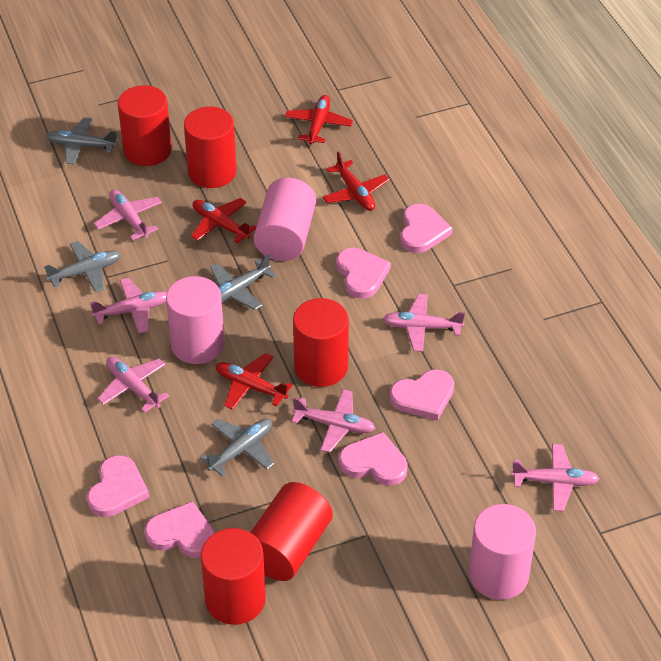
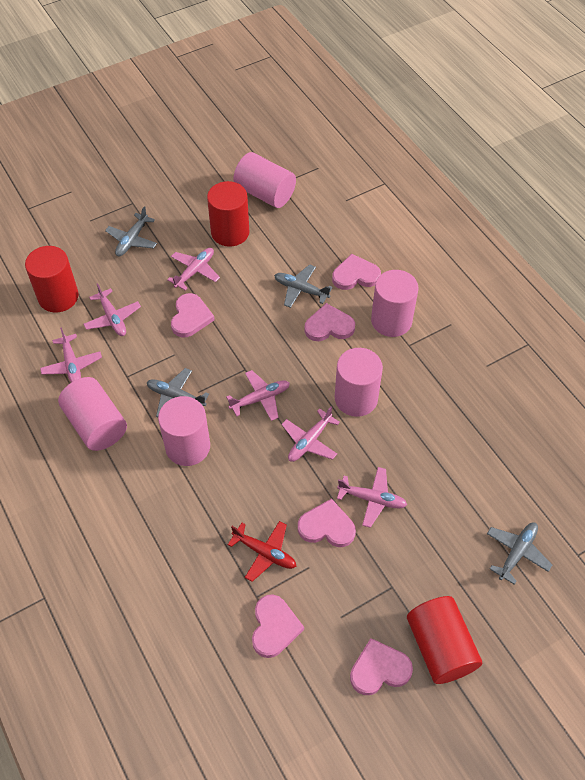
pink cylinder: [166,276,225,364] [254,178,316,261] [469,504,536,600] = 3 -> [58,377,127,451] [158,396,210,466] [233,152,296,208] [335,348,383,417] [371,270,418,337] = 5
red cylinder: [118,85,172,166] [184,107,237,188] [201,528,266,625] [250,482,333,581] [293,298,349,387] = 5 -> [25,246,79,313] [207,181,249,247] [407,596,482,684] = 3
red plane: [191,198,256,243] [216,353,293,410] [285,95,353,144] [323,151,389,211] = 4 -> [228,521,296,582] = 1

